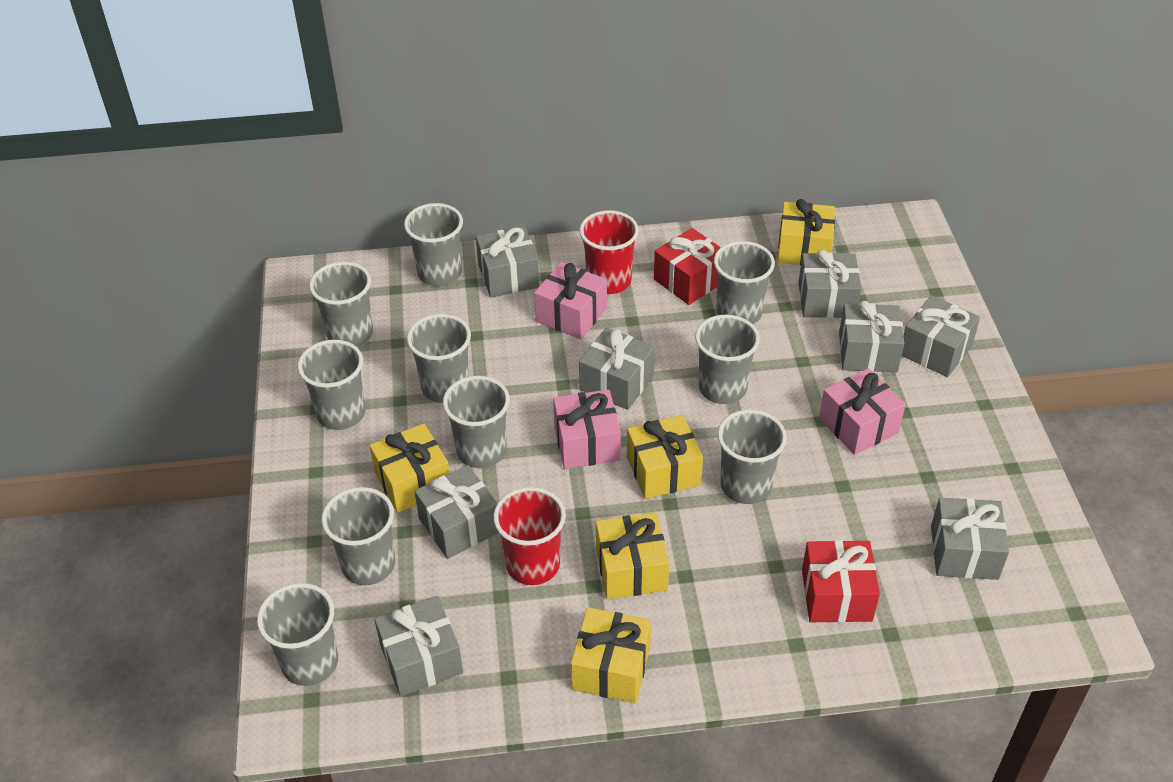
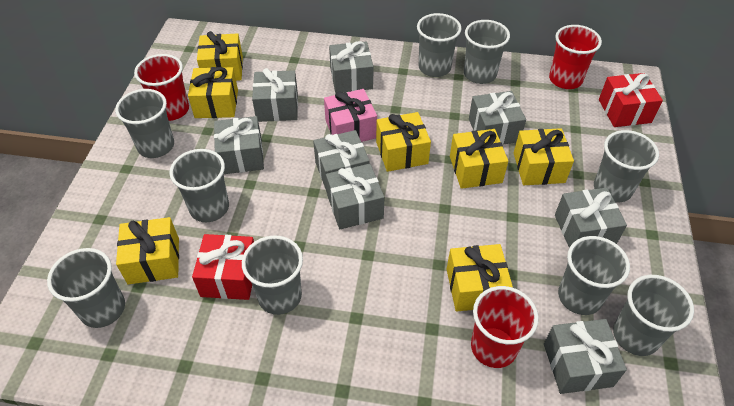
grey cup: [257,583,338,686] [298,340,365,430] [309,262,373,346] [321,487,395,585] [404,203,463,286] [407,314,471,403] [443,376,510,468] [695,315,760,404] [714,241,775,324] [717,410,787,504] = 10 -> [47,248,125,328] [115,89,174,158] [169,149,229,222] [242,235,303,315] [417,13,462,77] [464,20,510,84] [558,236,630,315] [594,130,659,202] [613,275,694,356] = 9
pink gift: [534,262,607,339] [553,390,621,469] [819,368,906,455] = 3 -> [324,89,377,142] = 1
red cup: [493,487,566,585] [579,210,639,294] = 2 -> [134,54,189,121] [471,286,539,368] [549,25,602,89] = 3
yellow gift: [370,423,450,513] [571,607,651,703] [596,512,669,599] [627,415,703,499] [777,199,835,265] = 5 -> [116,217,179,285] [188,67,238,118] [197,31,243,81] [376,112,431,172] [447,244,513,312] [450,129,508,189] [514,128,574,185] = 7

